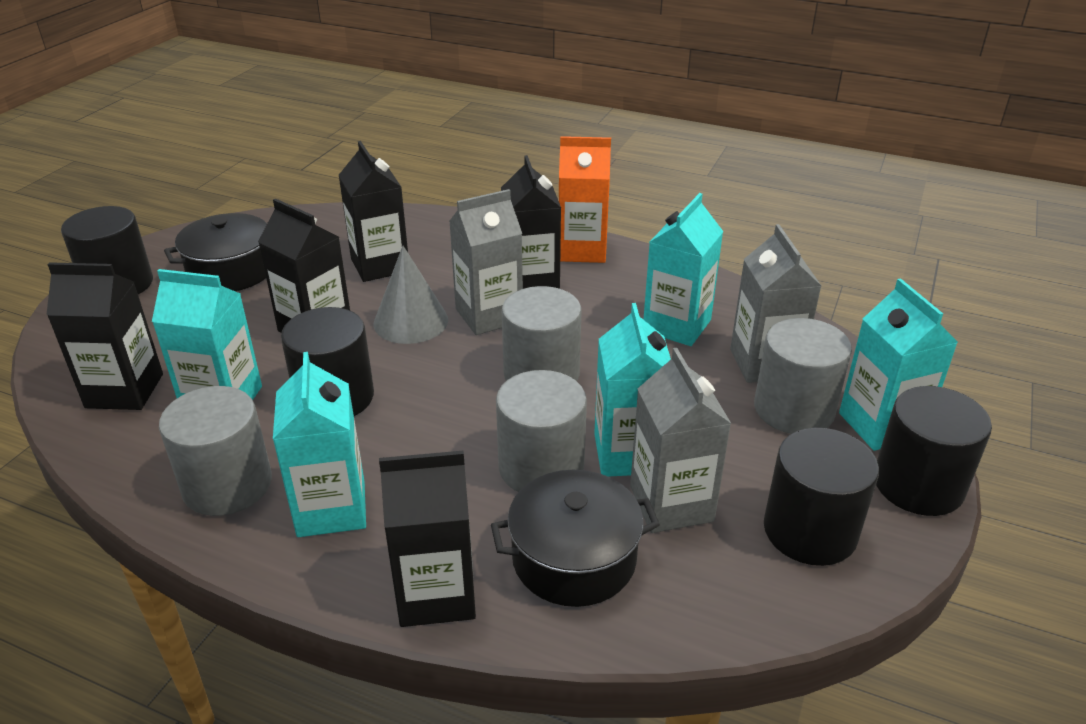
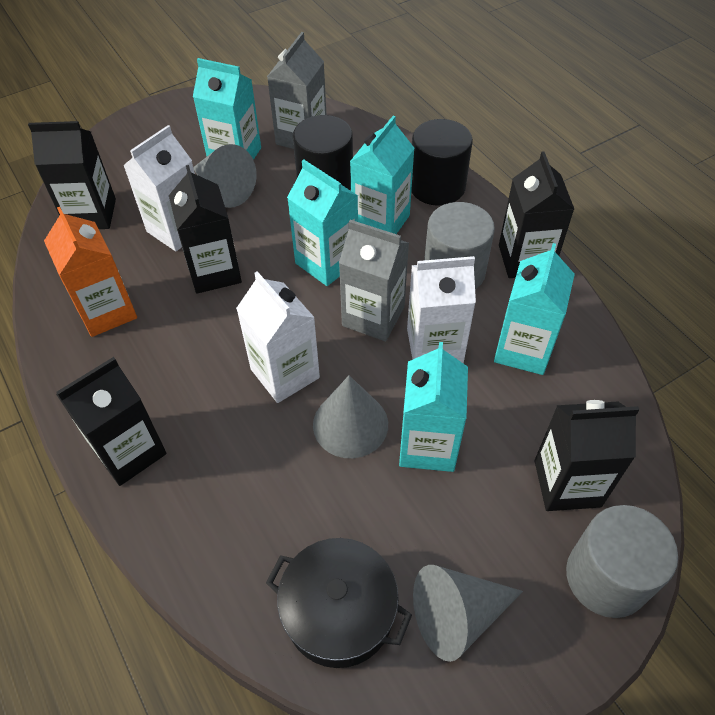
black cylinder: [61,206,153,294] [281,307,374,416] [764,428,879,566] [876,386,992,516] = 4 -> [293,115,353,190] [411,119,473,206] = 2
black pot: [164,213,267,291] [491,470,660,607] = 2 -> [266,538,412,668] = 1
grey carton: [449,189,523,335] [630,348,731,533] [730,224,821,383] = 3 -> [267,32,326,149] [339,220,409,341] = 2
grey cone: [374,246,448,344] = 1 -> [193,144,257,208] [313,376,388,458] [413,565,523,662] = 3
grey cylinder: [159,386,272,516] [496,370,587,492] [502,286,581,381] [754,318,852,434] = 4 -> [424,202,495,289] [566,505,678,618] = 2
white carton: none = 0 -> [123,125,195,251] [236,271,320,403] [407,256,476,363] = 3

